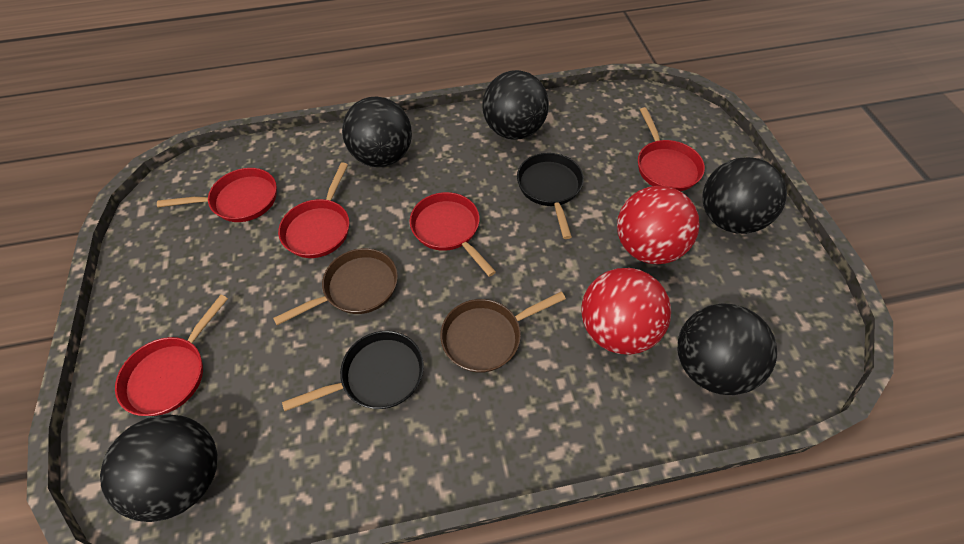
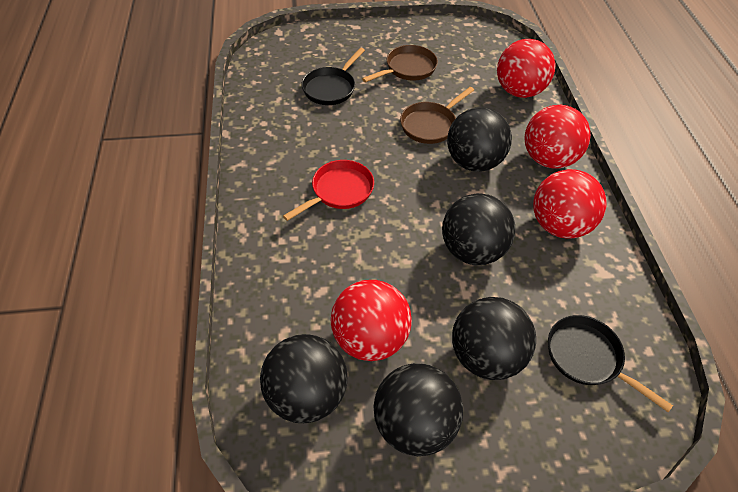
red ball: [581,268,671,355] [617,186,700,264] = 2 -> [331,280,412,361] [497,39,555,98] [524,105,591,168] [533,169,607,239] = 4
red pan: [115,295,228,416] [157,168,277,222] [278,162,349,258] [410,192,496,277] [638,107,705,191] = 5 -> [283,160,374,221] = 1

